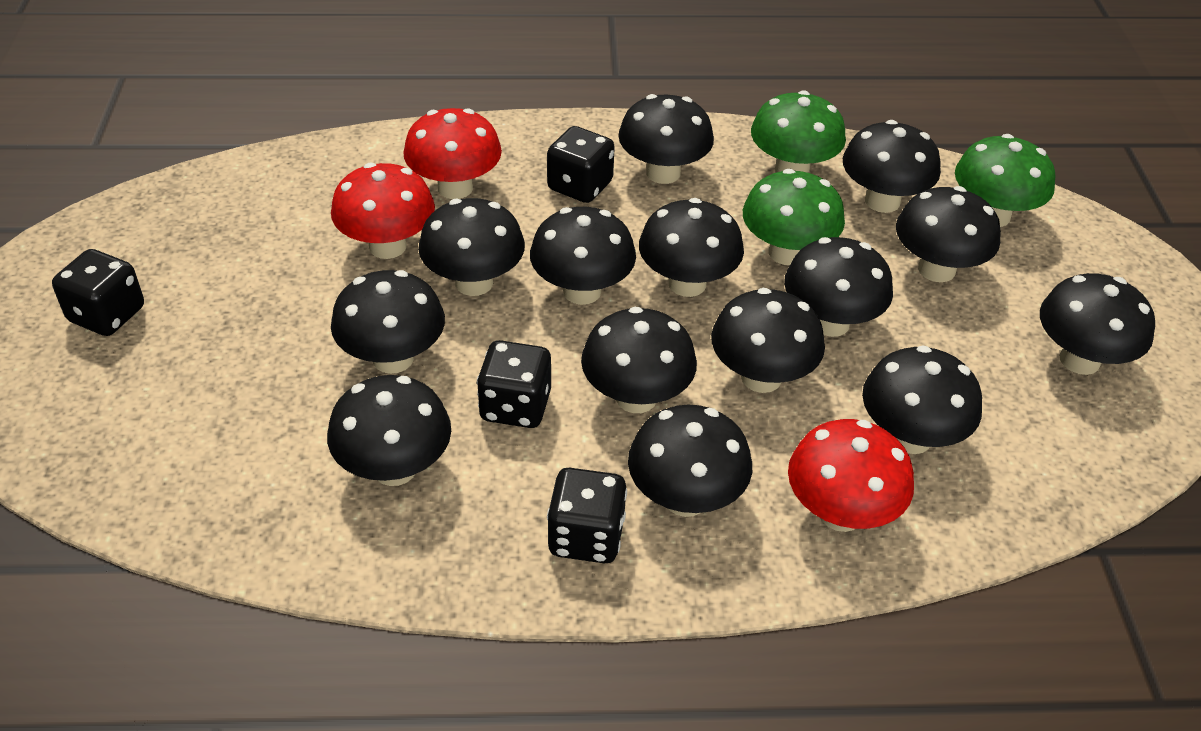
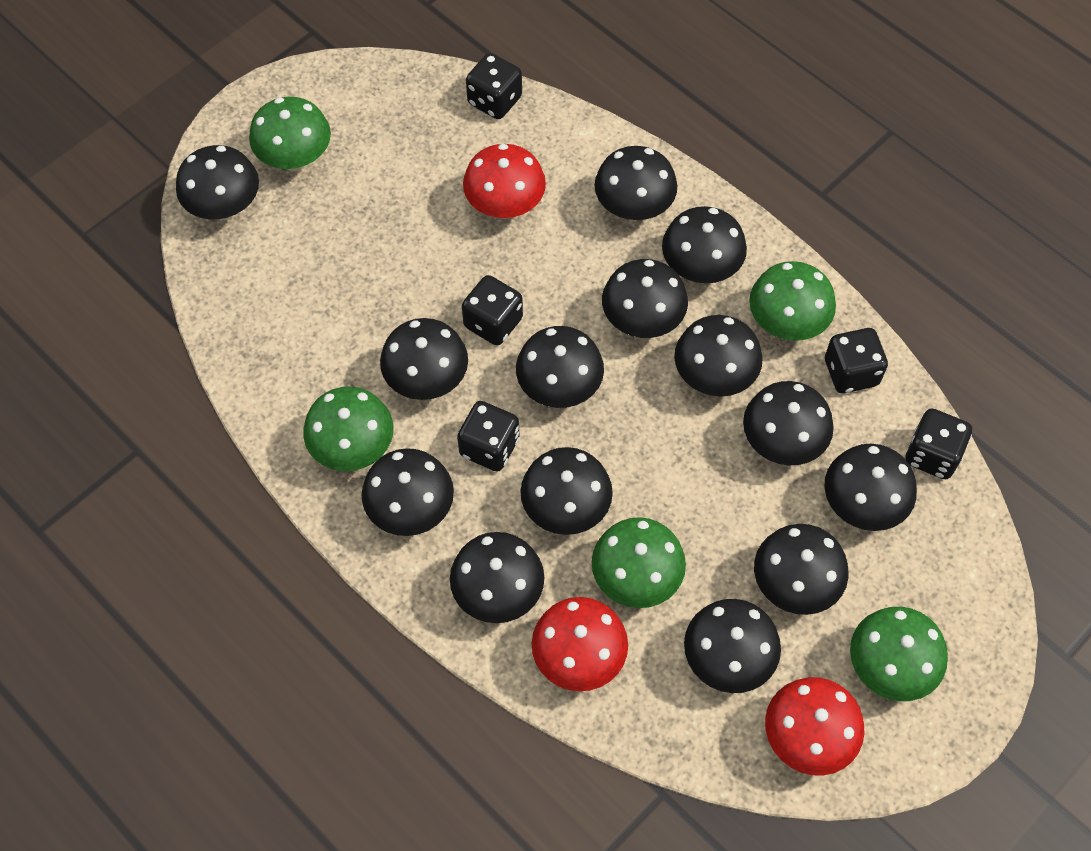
black dice: [52,249,144,336] [477,340,551,428] [547,126,615,203] [547,468,627,563] = 4 -> [457,401,519,472] [462,275,523,346] [466,53,522,119] [825,328,888,393] [905,408,972,479] = 5
green mushroom: [743,169,845,265] [751,90,846,173] [955,134,1055,227] = 3 -> [249,97,331,171] [303,386,393,471] [592,517,686,608] [749,261,836,341] [850,607,948,701] = 5

